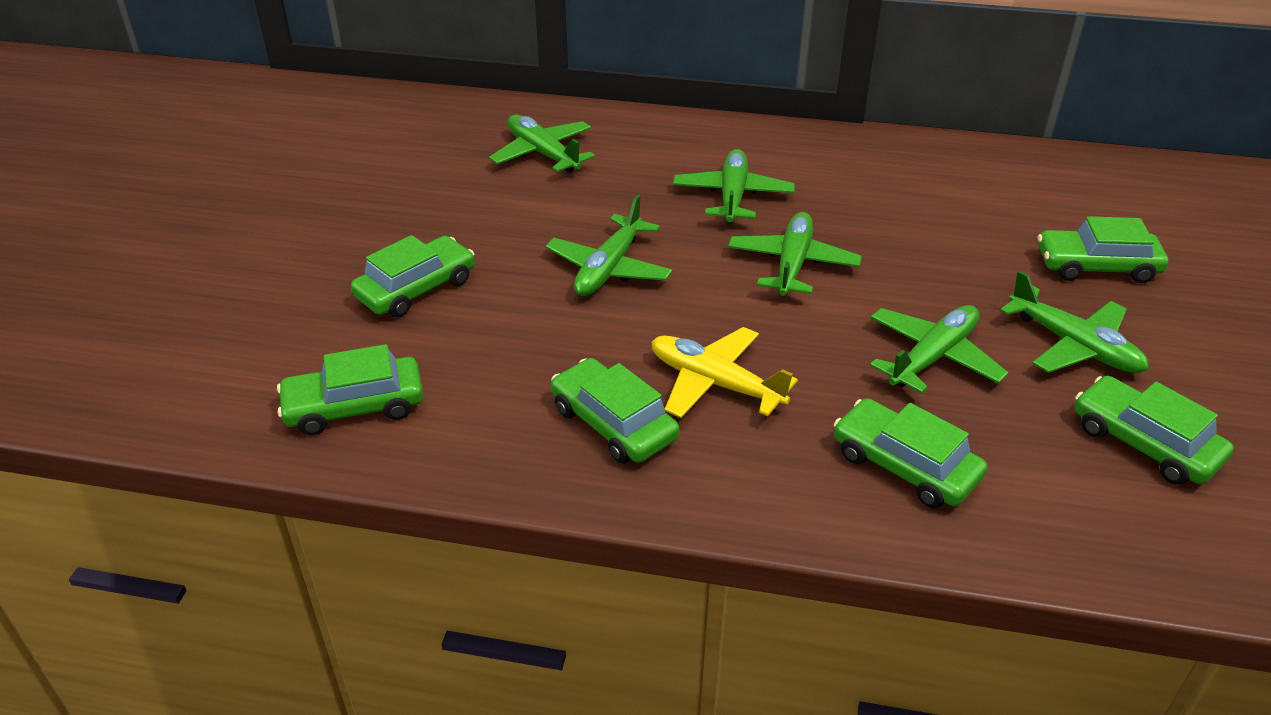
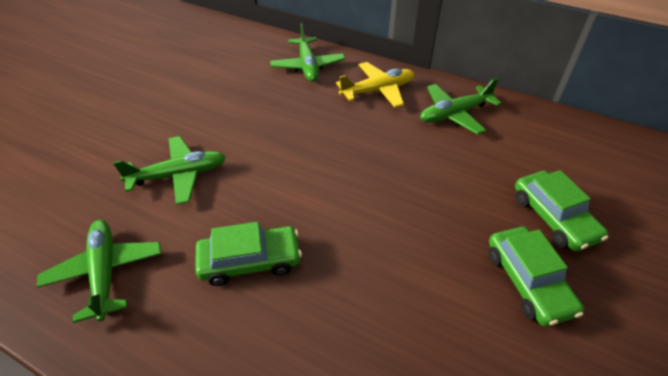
green car: [277,344,423,435] [351,235,475,318] [551,358,679,463] [834,398,987,508] [1038,216,1169,283] [1075,376,1234,485] = 6 -> [195,222,302,286] [489,227,584,327] [515,170,608,252] = 3
green plane: [489,115,595,173] [546,195,672,296] [673,149,795,223] [728,212,862,296] [870,305,1009,393] [1000,270,1149,373] = 6 -> [37,220,161,323] [113,136,226,205] [270,23,345,82] [420,78,501,135] = 4

